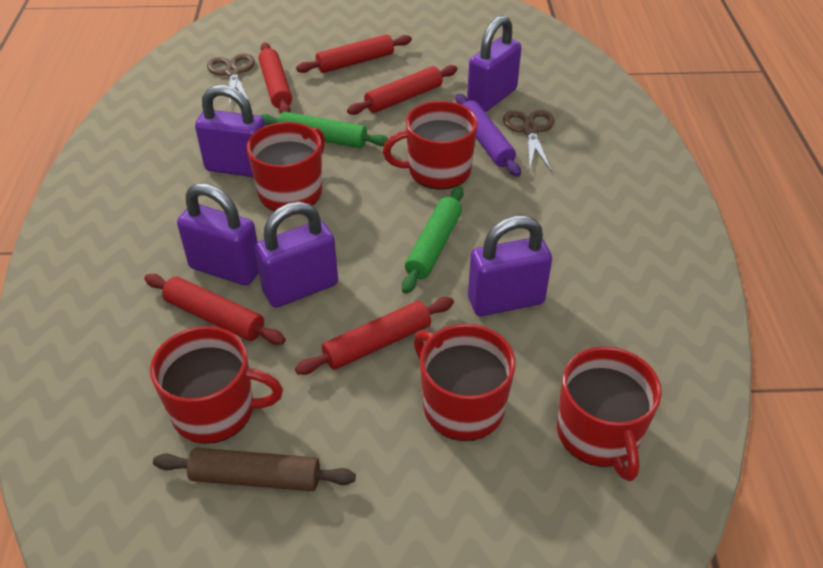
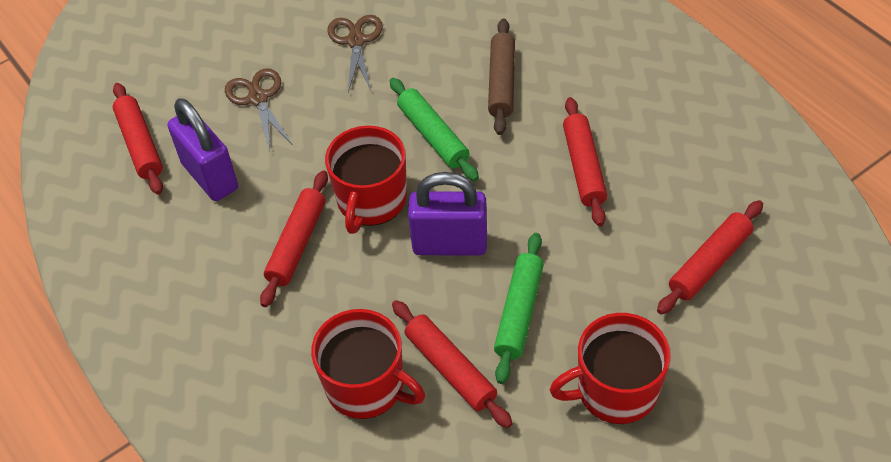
purple padlock: [177,183,259,286] [195,85,265,177] [254,202,338,308] [467,15,522,112] [468,216,552,316] = 5 -> [167,98,238,201] [408,172,487,256] = 2
purple rolling pin: [456,94,521,177] = 1 -> none = 0
red mug: [150,326,283,444] [246,122,325,211] [383,101,478,190] [414,324,515,441] [557,347,662,481] = 5 -> [311,309,425,419] [325,125,407,234] [550,313,671,424] = 3

